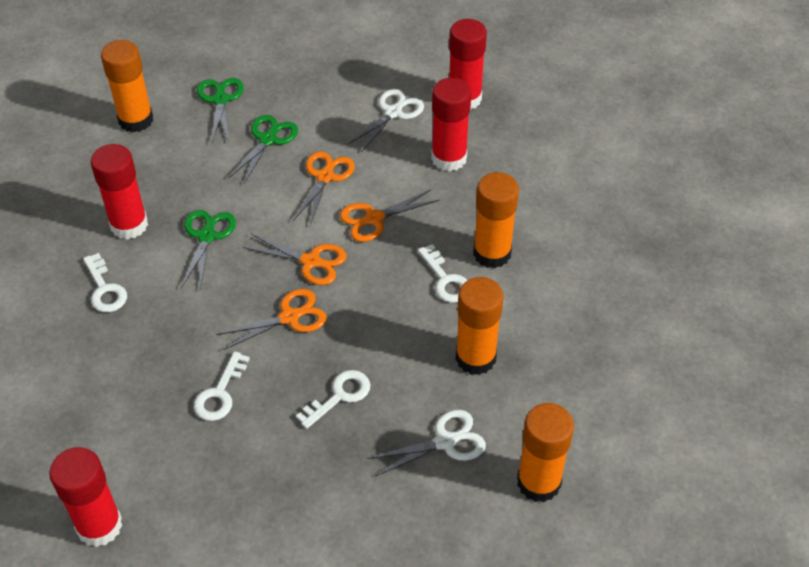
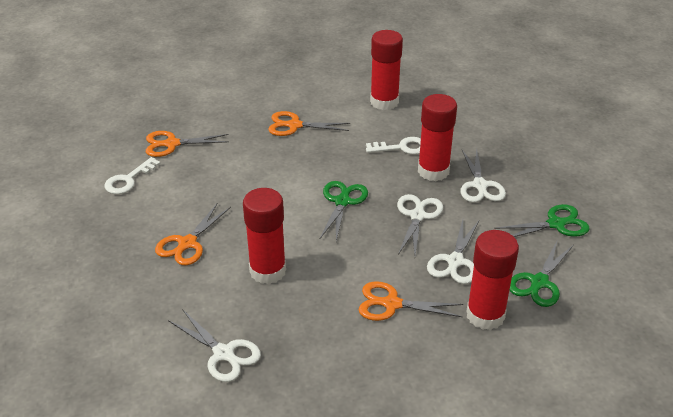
orange glue stick: [101,40,153,132] [456,277,504,375] [473,172,519,268] [517,403,574,502] = 4 -> none = 0
white key: [83,253,127,312] [194,351,250,421] [296,370,370,429] [418,244,468,303] = 4 -> [104,157,161,194] [366,137,421,155] = 2
white scissors: [348,89,424,152] [367,410,486,477] = 2 -> [168,309,261,382] [397,194,443,255] [427,219,479,284] [460,147,506,202] = 4

